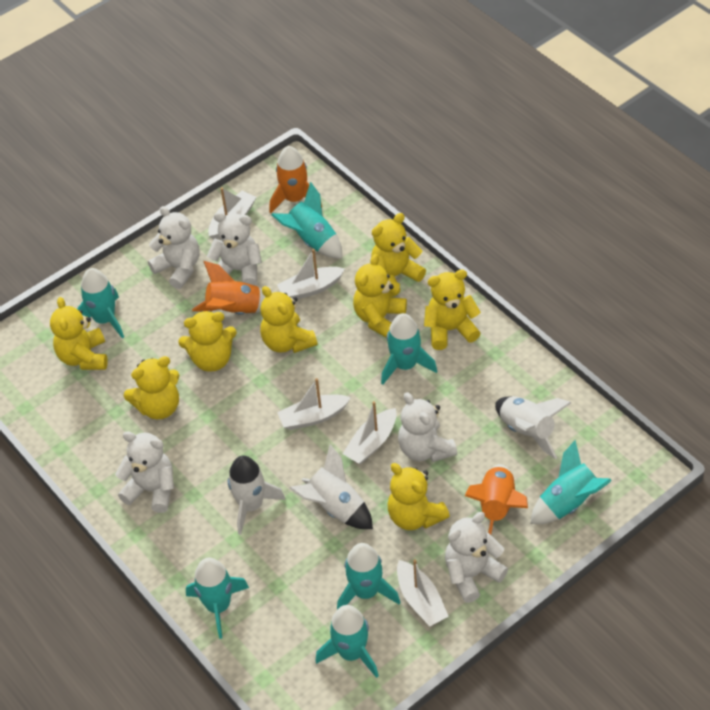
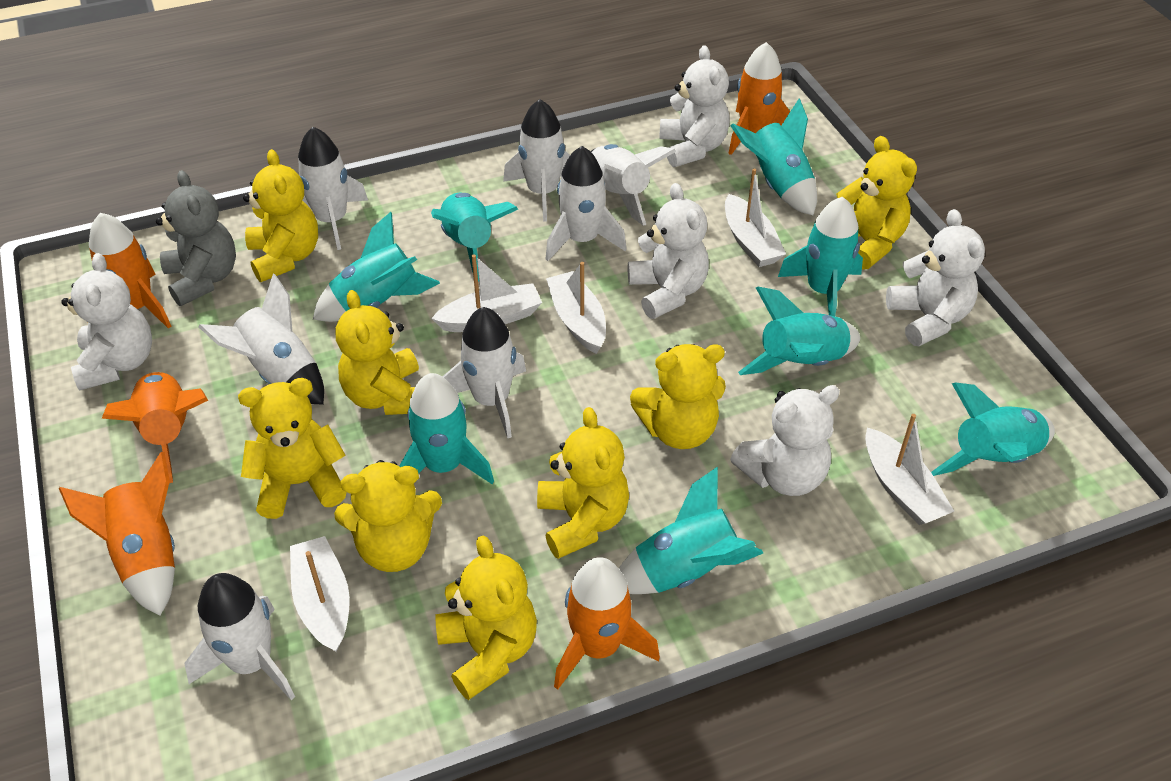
grey teddy bear: none = 0 -> [156,170,236,306] = 1
orange rocket: [192,261,265,315] [270,146,322,213] [465,464,528,535] = 3 -> [59,452,175,616] [89,213,171,329] [102,372,208,483] [554,557,660,690] [728,42,790,155] = 5
turquoise rocket: [77,268,124,338] [186,558,249,639] [271,182,342,259] [316,605,379,678] [337,543,400,610] [381,313,437,385] [531,440,612,524] = 7 -> [313,212,440,322] [399,373,494,484] [431,193,518,282] [619,467,763,594] [730,98,817,215] [738,287,860,375] [778,197,863,316] [931,382,1055,476] = 8
white rocket: [228,456,285,535] [289,445,373,529] [495,396,571,459] = 3 -> [185,573,295,700] [198,274,324,405] [298,127,368,250] [442,307,526,439] [503,99,570,222] [546,146,627,261] [590,144,676,226] = 7

